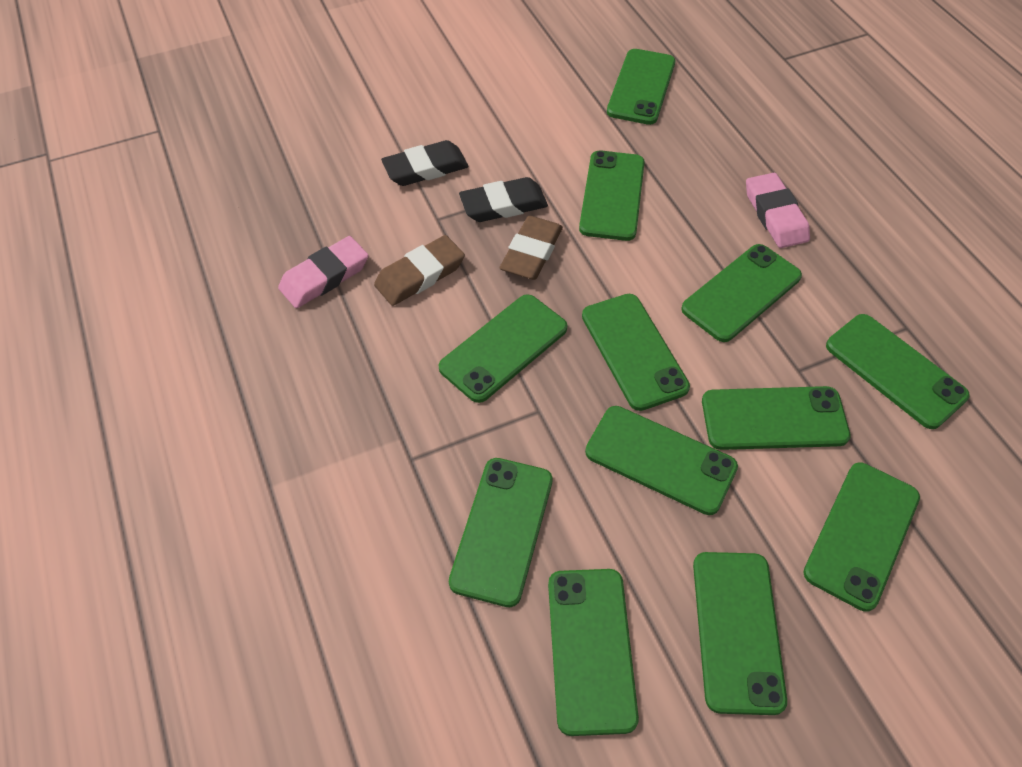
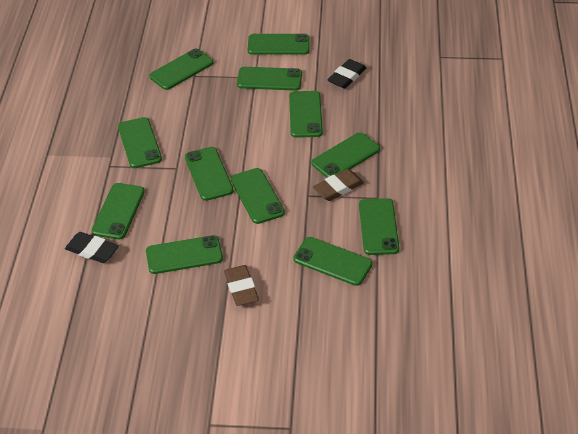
pink eraser: [278,236,368,308] [746,173,810,248] = 2 -> none = 0

